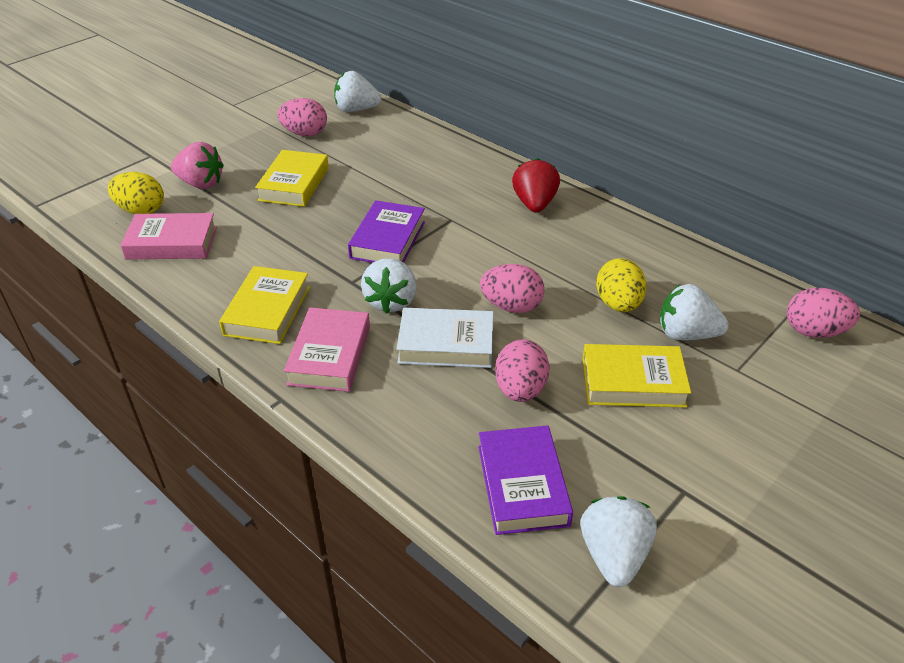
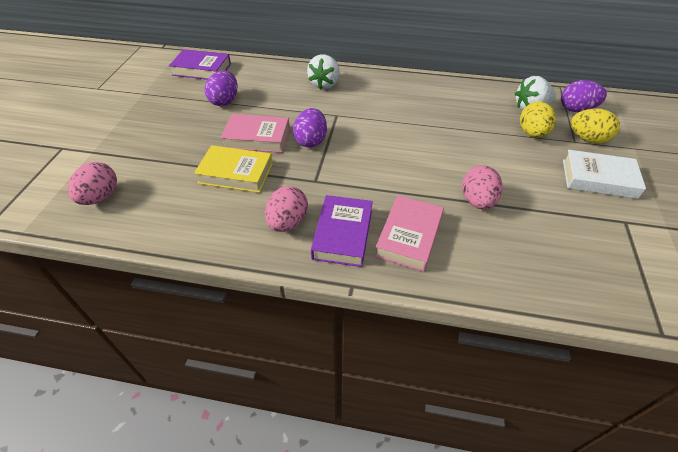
pink egg: [277,98,327,136] [480,264,545,313] [495,340,550,402] [787,288,860,338] = 4 -> [68,162,117,205] [265,186,308,232] [462,165,503,209] = 3
pink strawberry: [171,142,224,189] = 1 -> none = 0
purple egg: none = 0 -> [205,71,238,106] [293,108,327,147] [561,80,607,112] = 3
red strawberry: [512,158,560,213] = 1 -> none = 0
white strawberry: [334,71,382,112] [361,258,417,314] [581,496,657,587] [660,284,729,340] = 4 -> [307,54,340,89] [515,76,556,110] = 2
yellow book: [219,266,310,344] [255,150,329,207] [582,344,691,408] = 3 -> [194,145,273,193] = 1

